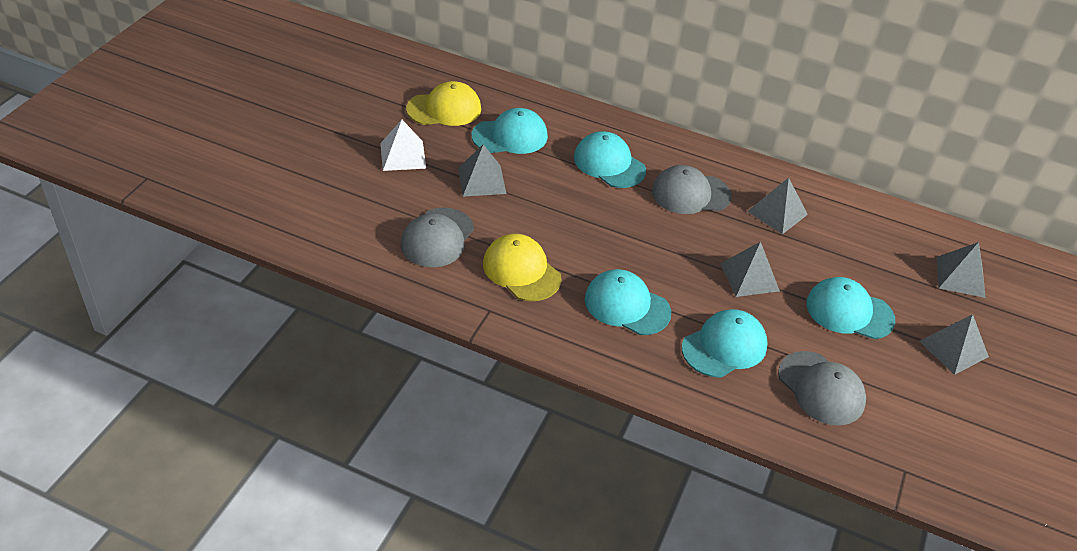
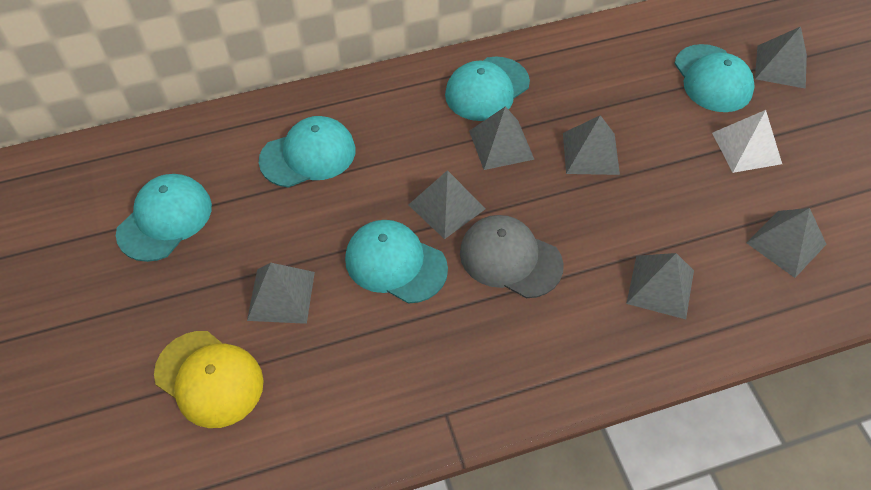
grey cap: [400,207,474,267] [652,165,732,214] [778,351,866,426] = 3 -> [460,215,564,298] = 1
grey pyramid: [458,144,506,197] [720,242,780,297] [747,178,808,234] [919,314,989,375] [937,242,986,298] = 5 -> [247,263,315,324] [408,170,485,239] [469,106,535,170] [563,115,620,175] [626,253,694,319] [746,208,827,278] [755,27,807,89] = 7
yellow cap: [406,81,481,126] [483,234,562,301] = 2 -> [154,331,264,428] = 1

